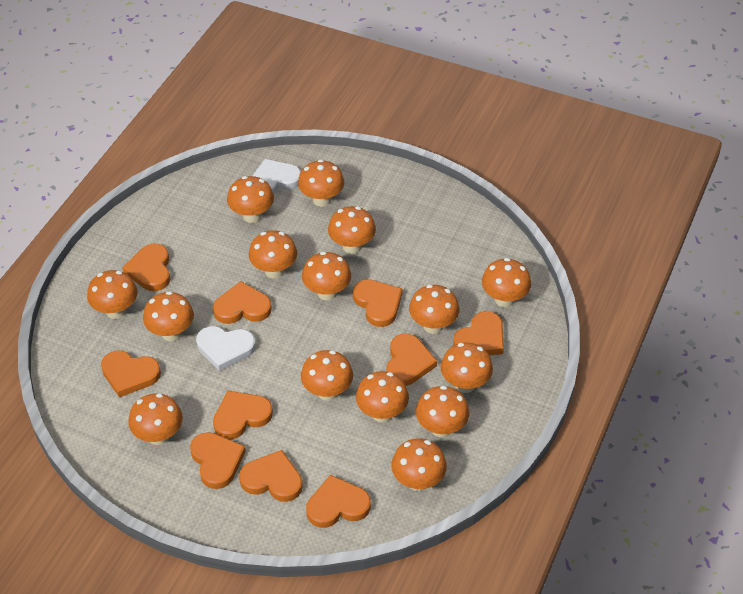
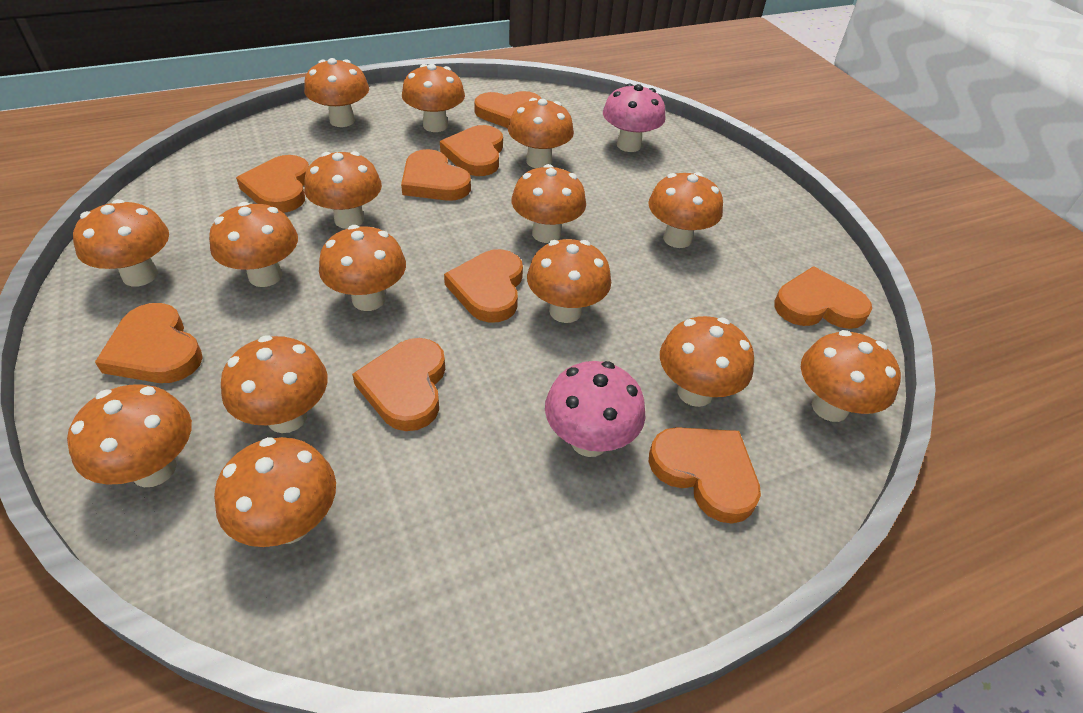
orange heart: [101,351,161,397] [122,244,170,291] [190,432,246,489] [213,281,272,324] [213,391,273,440] [239,450,303,502] [306,475,371,528] [353,279,403,327] [386,334,437,386] [453,311,504,355] = 10 -> [95,303,203,383] [236,155,309,213] [352,338,445,431] [401,149,471,201] [440,125,503,176] [444,249,523,323] [474,91,542,128] [649,427,761,524] [774,266,872,329] = 9
pink mushroom: none = 0 -> [545,361,645,457] [603,83,666,152] = 2
white heart: [196,326,256,371] [252,159,301,194] = 2 -> none = 0

